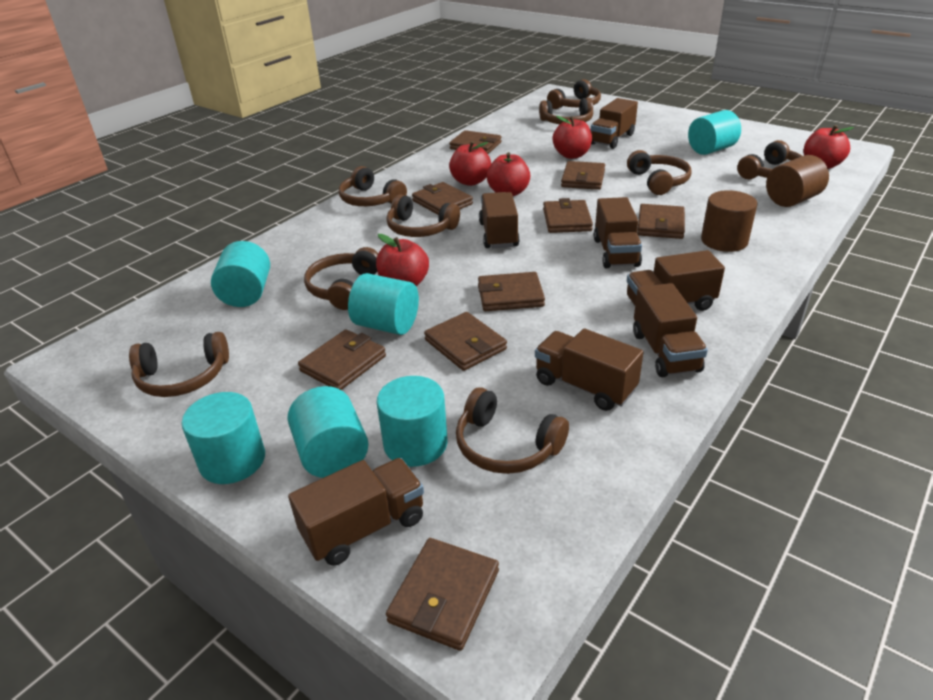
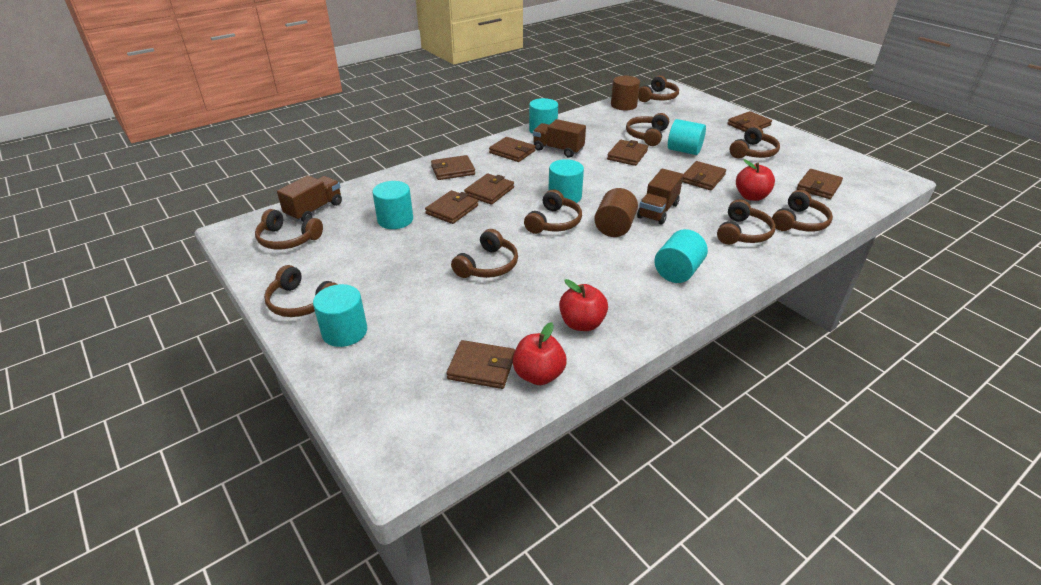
brown truck: [288,458,424,566] [479,192,520,248] [535,329,644,411] [591,98,638,149] [594,197,642,268] [627,250,725,311] [633,283,708,377] = 7 -> [277,175,342,222] [533,119,586,158] [637,169,683,225] = 3
red apple: [376,234,429,287] [449,141,491,186] [487,152,530,196] [552,116,592,159] [804,125,854,169] = 5 -> [513,322,567,385] [559,279,608,331] [736,159,775,201] = 3

